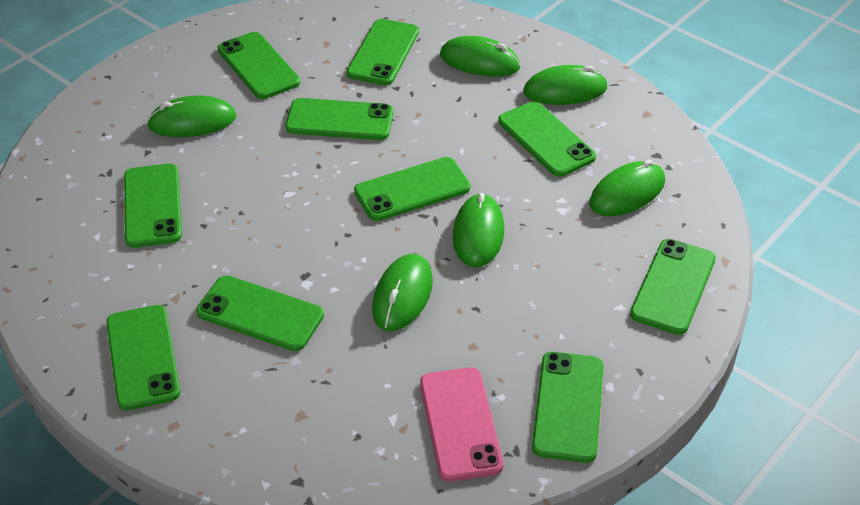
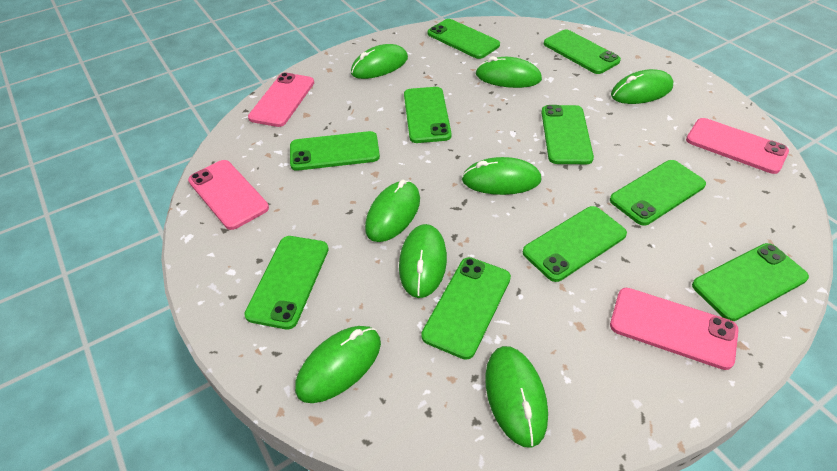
green mouse: [147,96,236,137] [372,254,433,331] [440,36,521,77] [453,193,504,267] [523,65,608,105] [589,160,665,216] = 6 -> [295,326,381,403] [351,44,408,79] [365,180,420,242] [399,224,447,298] [462,157,541,195] [476,56,542,88] [485,346,548,448] [611,69,673,104] = 8
pink phone: [420,367,504,481] = 1 -> [188,160,269,230] [248,73,314,127] [610,288,739,370] [686,118,789,174] = 4

